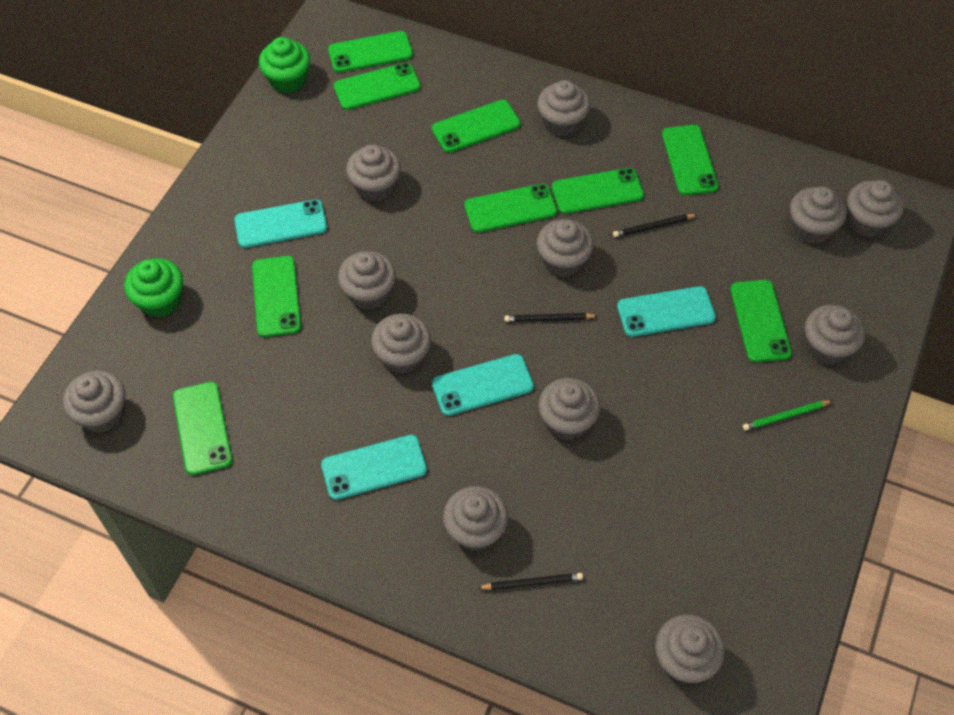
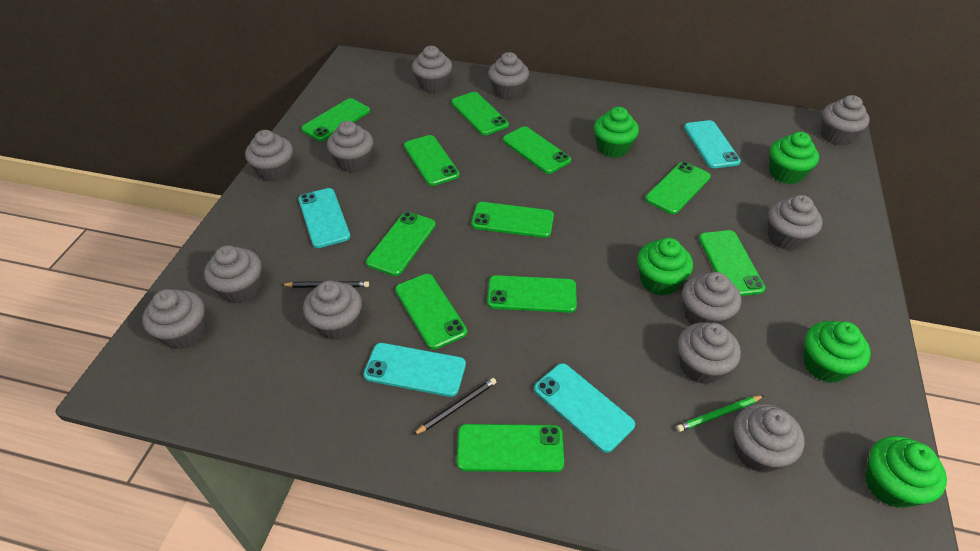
black pencil: [478,573,583,590] [504,313,598,322] [613,214,698,237] = 3 -> [282,281,369,288] [413,378,496,435] = 2
green cupcake: [124,258,183,317] [259,37,310,93] = 2 -> [594,107,639,158] [637,238,693,296] [769,132,819,184] [803,321,871,383] [865,436,947,508] = 5
green phone: [173,382,232,475] [252,256,301,337] [328,31,413,73] [334,63,421,110] [432,100,521,153] [464,184,557,233] [552,168,644,214] [662,125,719,195] [730,280,792,362] = 9 -> [301,98,370,141] [366,212,436,276] [395,274,467,350] [404,135,460,186] [451,92,509,135] [457,424,564,472] [471,202,554,238] [487,275,577,313] [503,127,571,174] [645,162,711,214] [699,230,765,296] = 11

